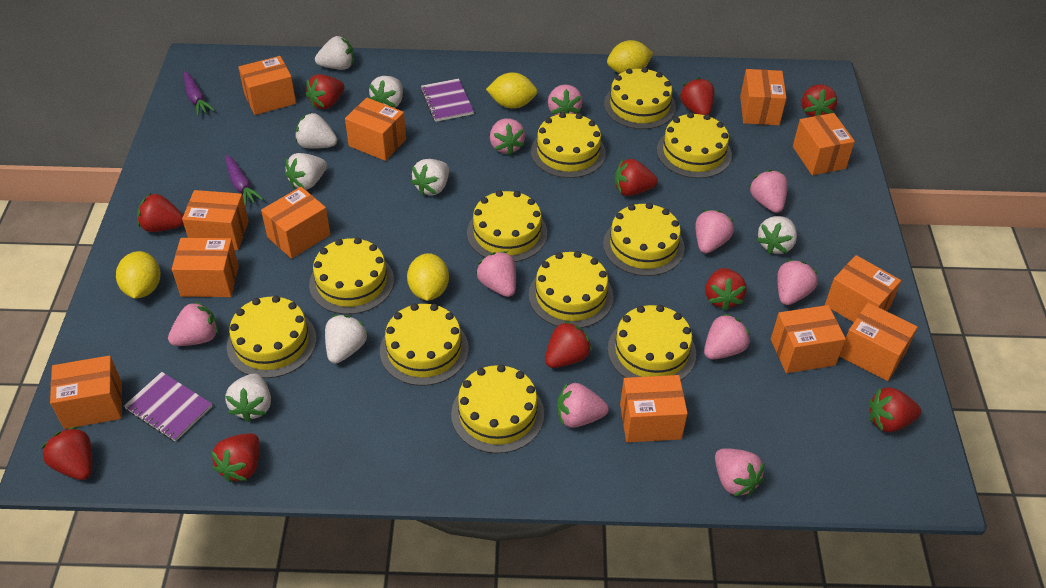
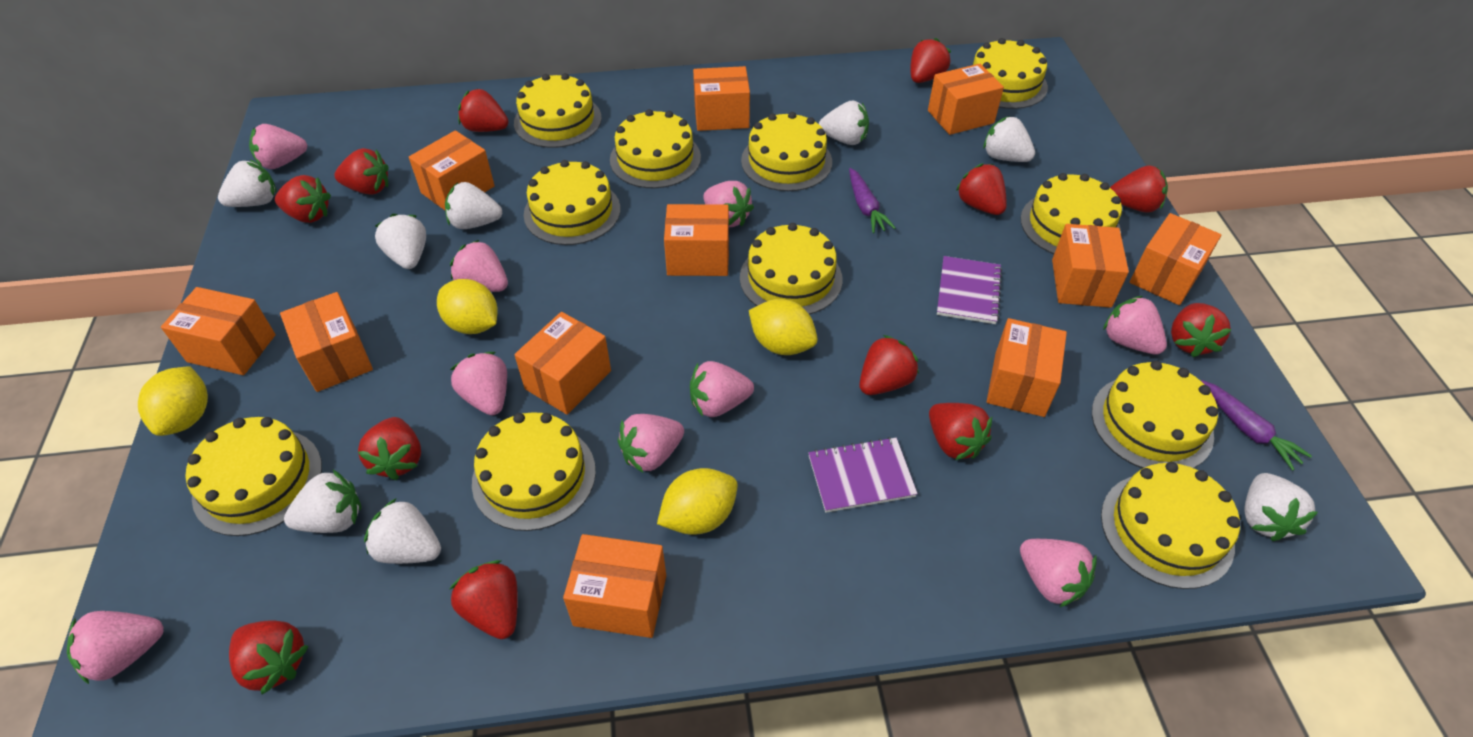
orange box: [50,356,122,429] [172,238,239,297] [182,190,249,250] [238,56,296,115] [261,187,330,259] [345,98,406,161] [620,375,688,443] [740,69,787,125] [771,305,846,373] [793,113,855,175] [825,255,901,322] [839,303,918,381] = 12 -> [161,287,276,375] [280,292,373,392] [409,130,495,210] [514,312,611,415] [563,534,666,638] [664,204,729,276] [693,66,750,131] [928,64,1004,135] [987,318,1067,417] [1052,224,1129,308] [1130,213,1221,305] = 11
pink strawberry: [168,301,218,346] [476,251,516,297] [490,119,525,155] [548,84,583,115] [557,382,609,428] [695,210,734,253] [704,313,750,360] [715,448,765,497] [749,170,788,213] [777,260,818,305] = 10 -> [67,611,164,684] [249,124,307,169] [450,240,508,292] [450,352,507,415] [618,414,684,473] [690,361,754,417] [703,181,754,227] [1020,539,1097,607] [1103,296,1167,355] = 9
red strawberry: [41,426,92,480] [138,193,183,232] [211,433,260,482] [306,74,345,109] [545,321,592,368] [615,159,658,196] [680,78,715,115] [705,268,747,311] [802,84,837,117] [869,387,921,432] = 10 -> [229,620,309,694] [275,175,331,223] [334,148,389,195] [358,417,421,480] [449,560,518,639] [458,89,509,132] [859,335,919,395] [911,38,951,83] [929,403,992,460] [956,164,1007,215] [1110,165,1168,213] [1171,303,1232,357] = 12

